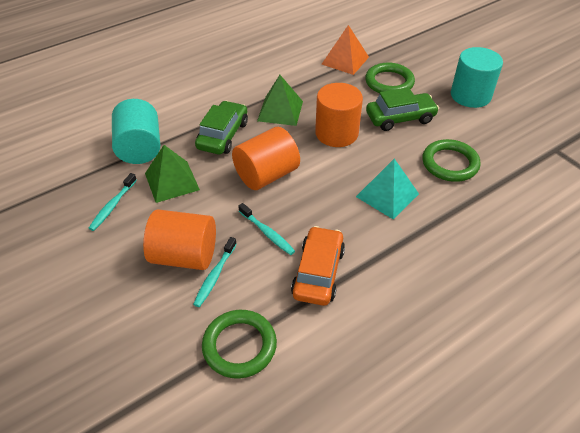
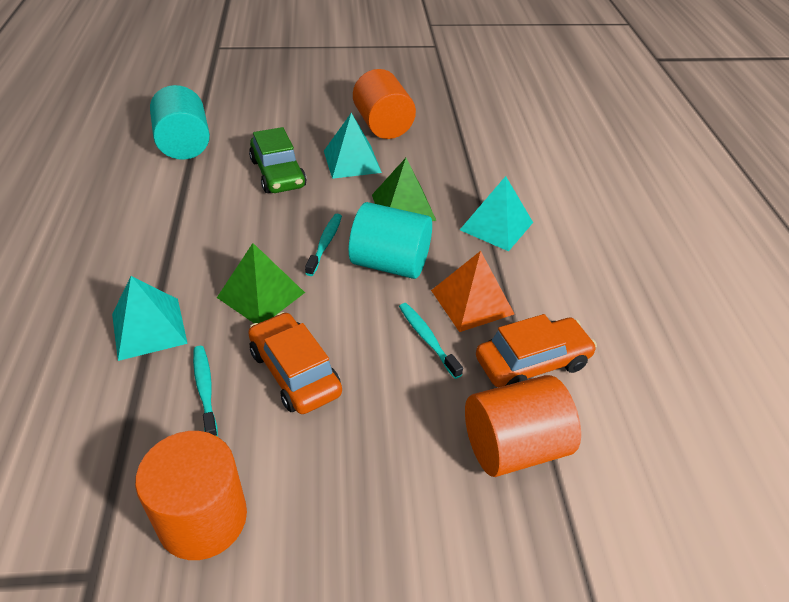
green car: [195,101,248,154] [366,87,439,131] = 2 -> [249,127,307,193] = 1
green ring: [202,310,277,379] [365,62,415,93] [422,139,481,182] = 3 -> none = 0
orange car: [291,226,345,306] = 1 -> [248,312,342,414] [476,314,597,387] = 2
turquoise pyramid: [356,158,419,219] = 1 -> [112,276,188,361] [324,113,382,179] [460,176,533,251] = 3

